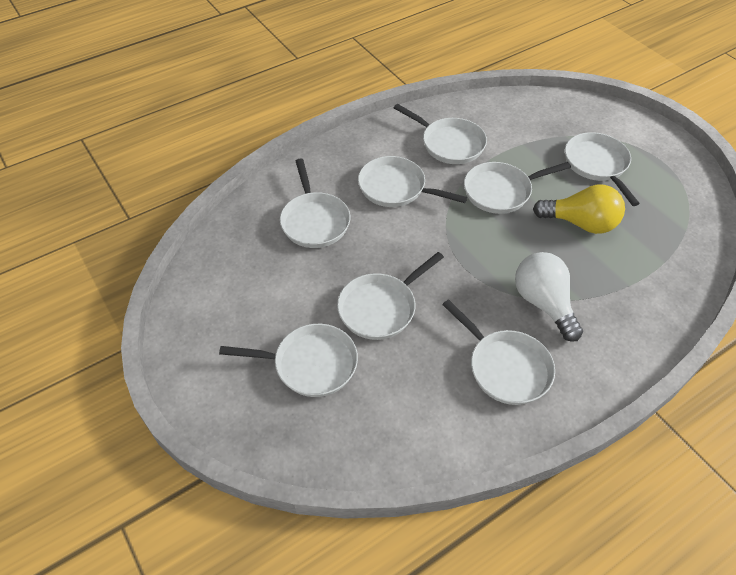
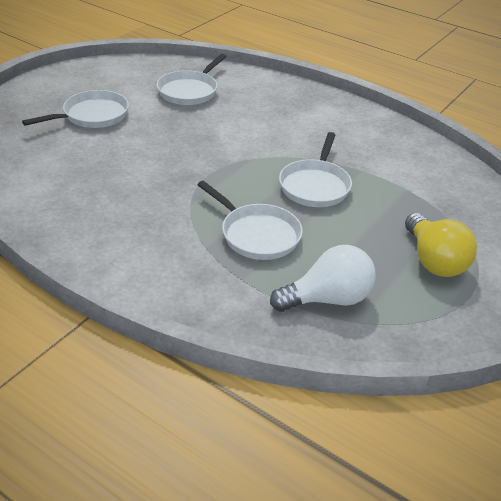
white pan: [219,324,358,397] [280,158,350,248] [337,252,444,340] [358,156,467,207] [394,104,487,164] [442,299,555,405] [464,162,571,214] [565,132,640,206] = 8 -> [22,90,129,128] [157,54,227,105] [197,181,303,260] [279,132,352,207] = 4

